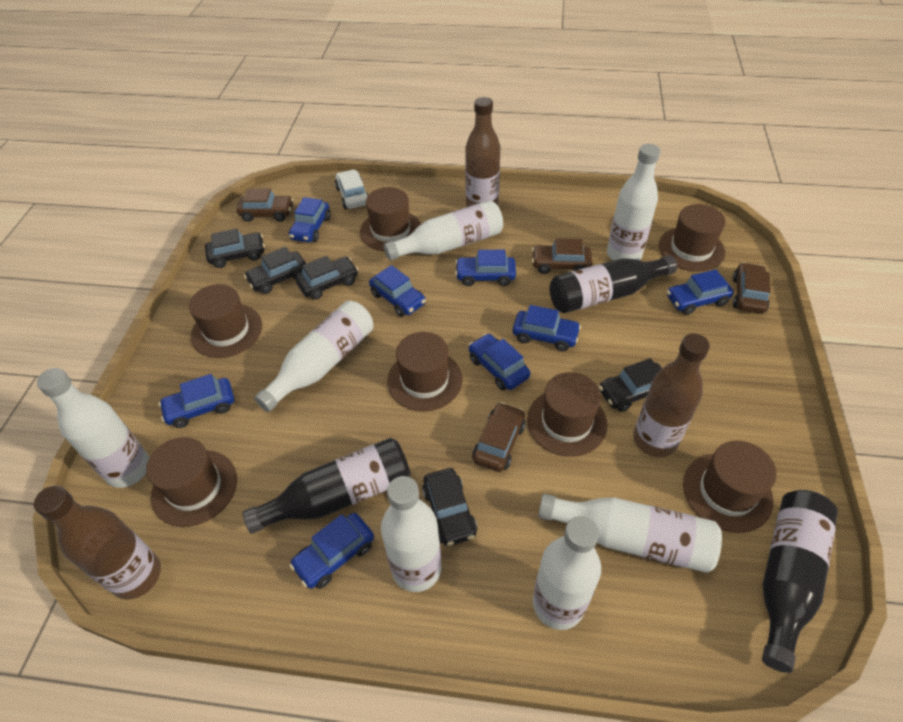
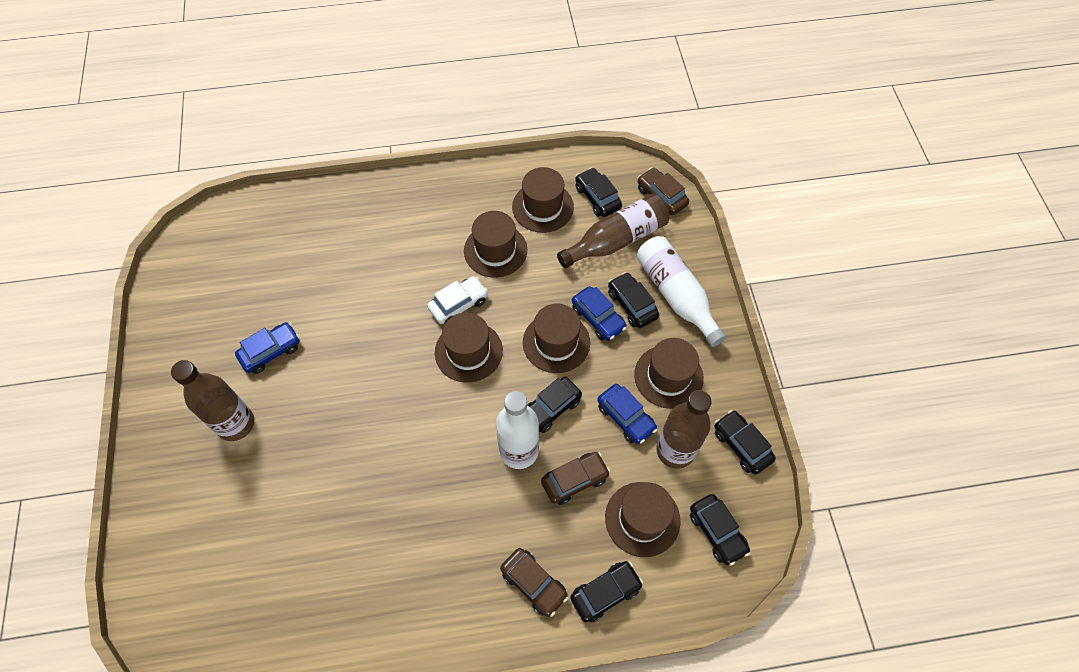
black bottle: [243,438,410,534] [550,255,677,313] [762,490,838,673] = 3 -> none = 0
black car: [205,228,265,268] [244,246,307,294] [295,256,358,300] [422,468,477,546] [598,358,662,412] = 5 -> [527,377,582,433] [570,561,643,623] [575,168,622,217] [608,272,659,328] [690,494,750,566] [715,410,776,474] = 6
blue car: [159,374,234,428] [289,197,331,242] [289,513,374,589] [369,265,426,317] [455,250,516,286] [469,333,530,390] [513,305,581,351] [667,269,734,315] = 8 -> [235,322,300,374] [572,286,627,341] [597,384,657,444] = 3
brown car: [237,188,293,222] [472,402,526,472] [532,238,592,274] [733,262,771,314] = 4 -> [500,548,568,617] [541,452,610,505] [638,167,689,215] = 3
brown hat: [146,437,237,527] [189,284,262,358] [360,187,421,251] [387,332,463,411] [527,372,607,457] [659,204,726,272] [683,441,777,533] = 7 -> [435,313,503,383] [464,211,527,278] [512,167,574,233] [523,303,590,373] [605,482,680,557] [634,338,704,409] = 6
white bottle: [37,368,150,488] [254,301,373,412] [381,476,442,592] [384,200,503,261] [533,516,601,630] [538,494,722,573] [607,144,660,261] = 7 -> [496,391,539,469] [636,236,727,347] = 2

